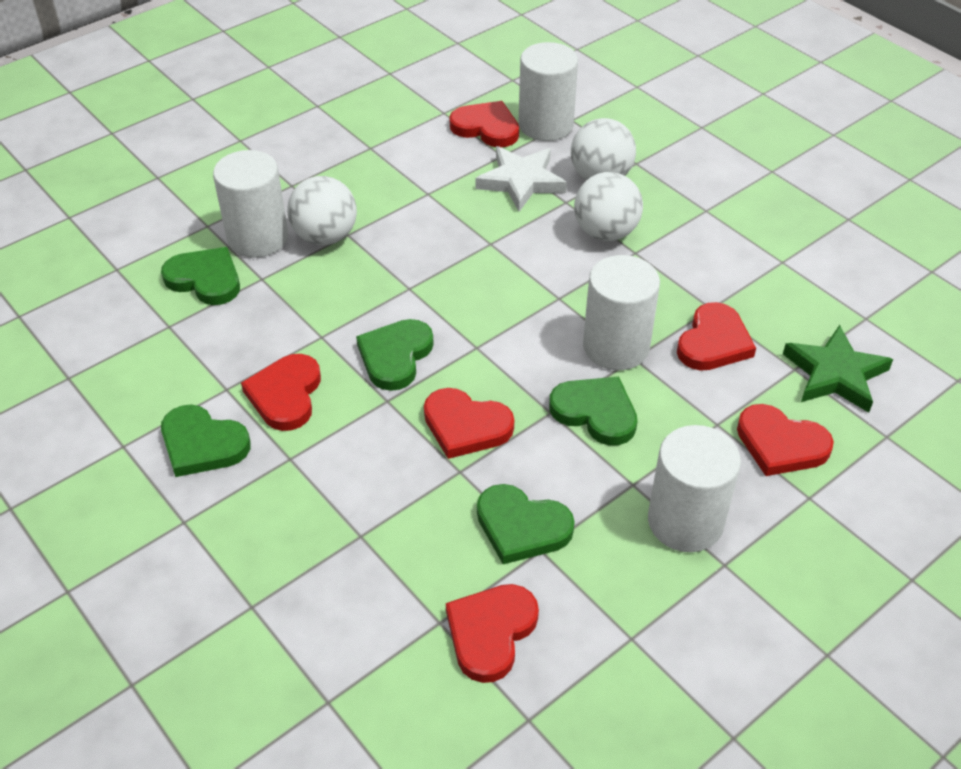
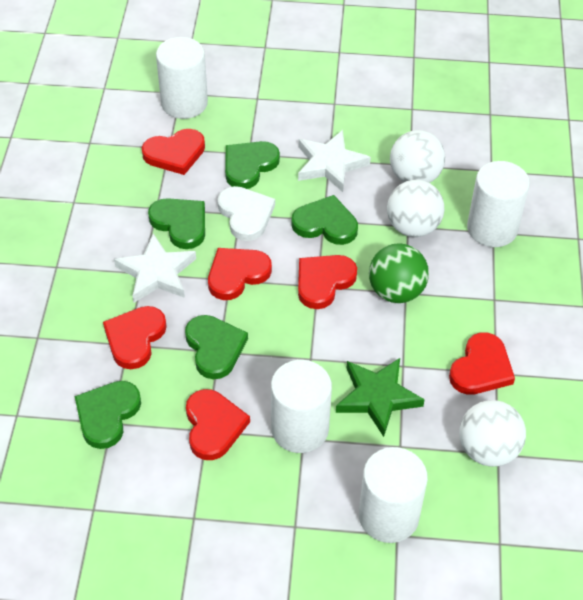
green ball: none = 0 -> [369,243,429,303] = 1
white heart: none = 0 -> [217,186,275,241] = 1
white star: [475,146,567,212] = 1 -> [114,234,196,303] [298,130,371,192] = 2

